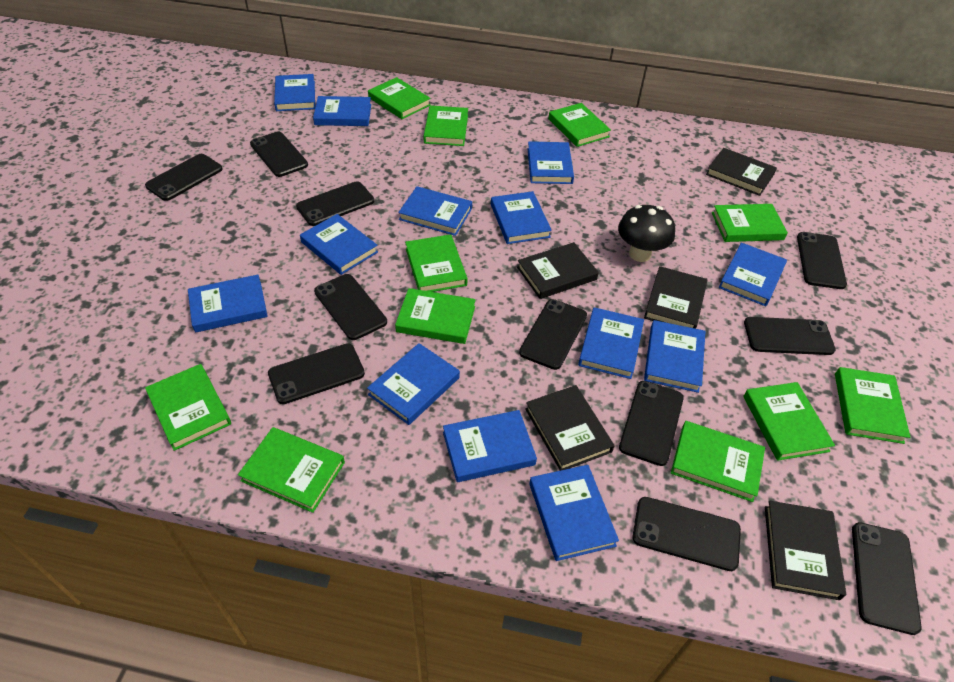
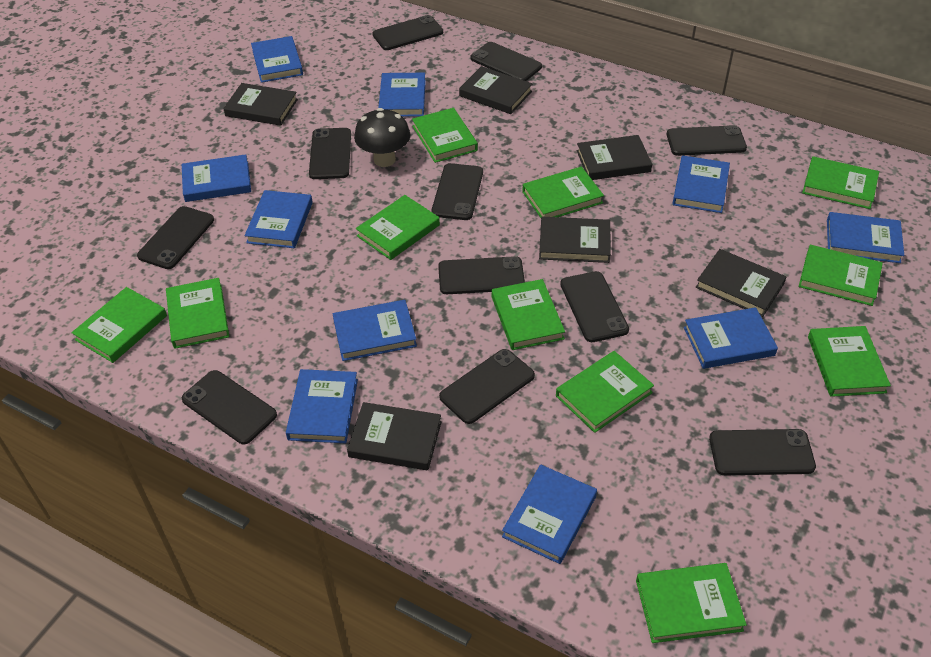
black book: [517,242,599,299] [525,385,614,471] [644,266,707,329] [706,148,777,196] [765,501,846,600] = 5 -> [223,83,298,126] [347,402,441,470] [459,66,532,114] [539,217,611,263] [577,135,652,180] [696,249,786,317] = 6
blue book: [188,275,268,333] [274,74,315,111] [300,214,378,275] [313,96,371,126] [367,343,460,425] [398,186,472,236] [443,410,537,482] [491,191,552,244] [528,141,574,184] [529,465,619,561] [578,307,644,379] [644,320,706,393] [719,243,787,306] = 13 -> [182,154,251,202] [245,190,313,248] [251,36,303,83] [286,369,358,443] [333,300,417,361] [378,73,426,117] [502,465,597,564] [672,155,730,213] [684,307,778,369] [827,212,904,263] = 10

